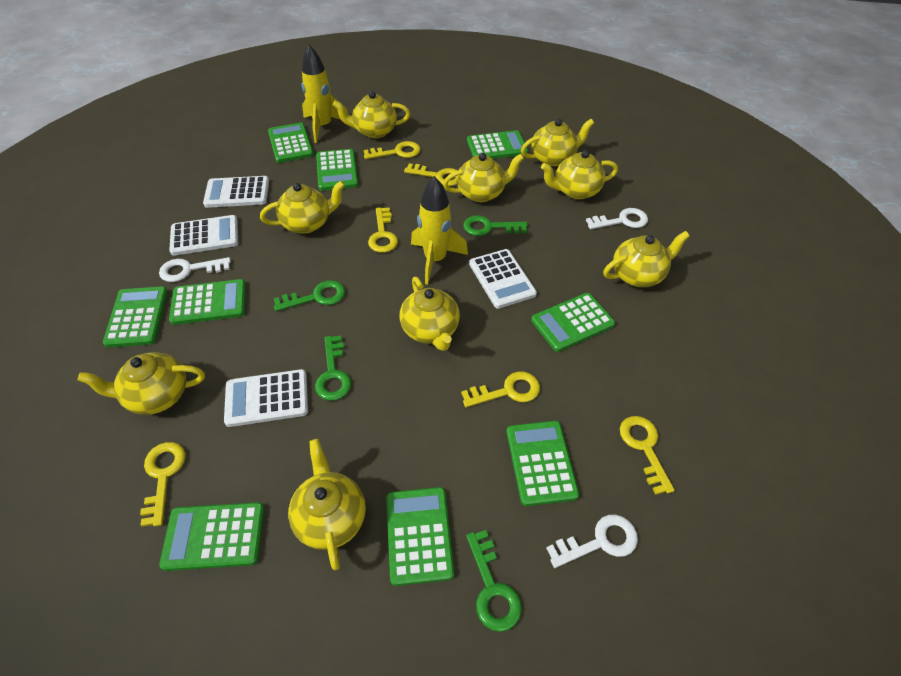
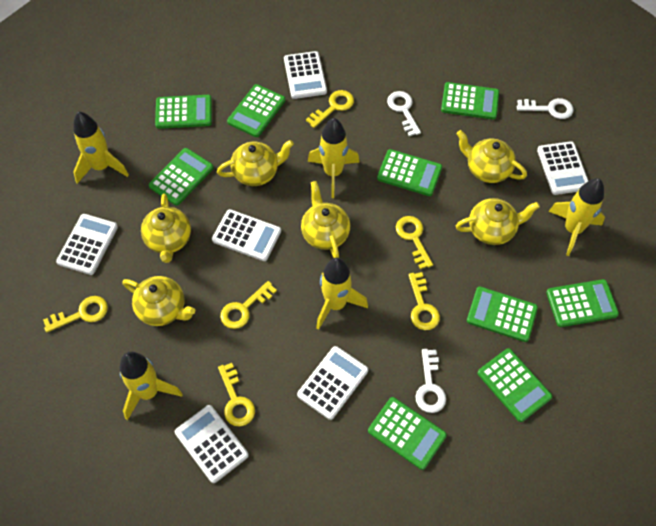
green key: [273,280,345,312] [315,335,351,400] [463,215,528,236] [466,530,522,632] = 4 -> none = 0
white calculator: [169,215,238,256] [203,176,269,208] [224,369,308,427] [469,249,537,309] = 4 -> [56,214,118,275] [175,405,249,483] [212,209,281,261] [284,51,327,99] [297,346,368,420] [537,141,588,195] = 6
yellow rocket: [301,45,348,143] [411,176,468,285] = 2 -> [73,112,129,184] [120,352,183,421] [308,118,359,198] [316,258,368,330] [548,178,605,256] = 5
yellow teapot: [78,352,205,415] [260,181,345,234] [288,439,366,570] [333,91,410,138] [399,277,460,351] [443,153,524,202] [521,119,594,167] [541,150,618,200] [603,231,690,287] = 9 -> [123,276,195,326] [141,193,191,263] [217,140,294,186] [301,181,350,258] [456,198,540,245] [457,130,527,183] = 6

